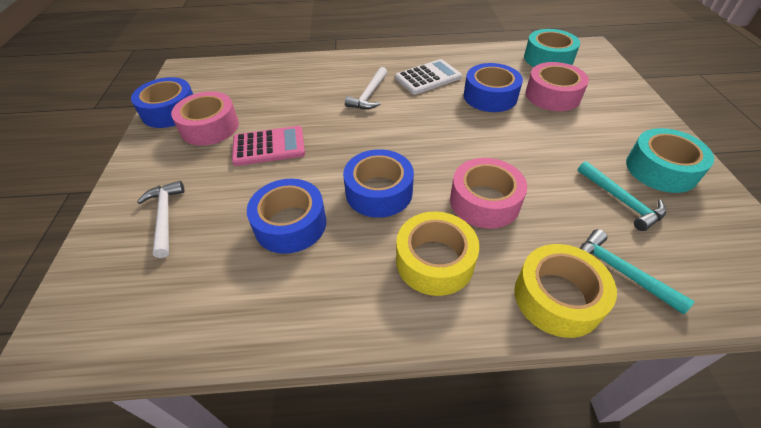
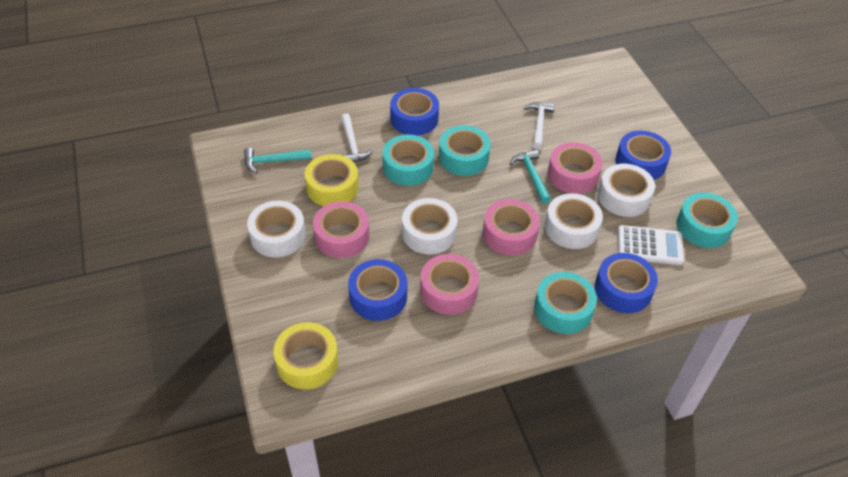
pink calculator: [232,126,305,166] = 1 -> none = 0
pink tape: [171,92,239,146] [450,158,527,229] [525,62,589,111] = 3 -> [313,201,370,258] [420,254,479,315] [483,199,540,255] [548,142,603,194] = 4
turquoise tape: [524,29,580,67] [626,128,714,193] = 2 -> [382,135,434,186] [439,125,491,176] [534,272,597,334] [677,193,738,248] = 4
white tape: none = 0 -> [247,201,306,257] [402,198,457,254] [545,193,603,249] [598,164,655,217] = 4

